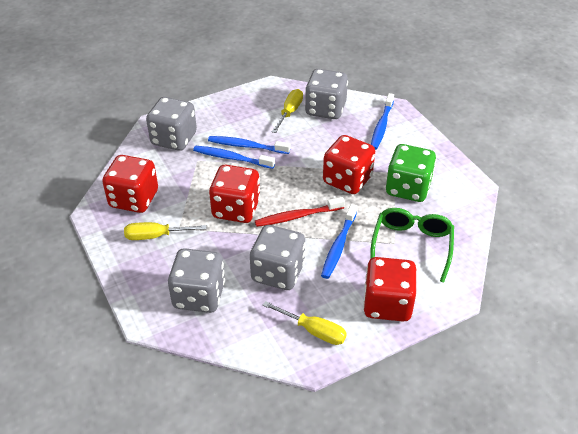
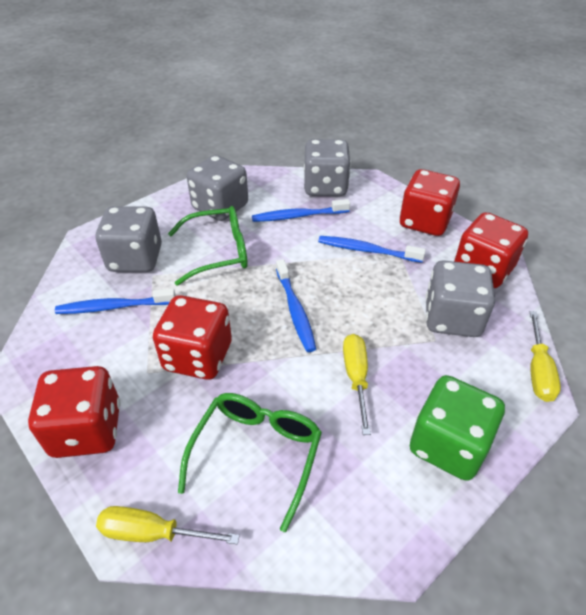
green glasses: [370,208,454,283] = 1 -> [168,206,248,286] [178,393,322,532] = 2
red toothbrush: [255,197,345,227] = 1 -> none = 0

